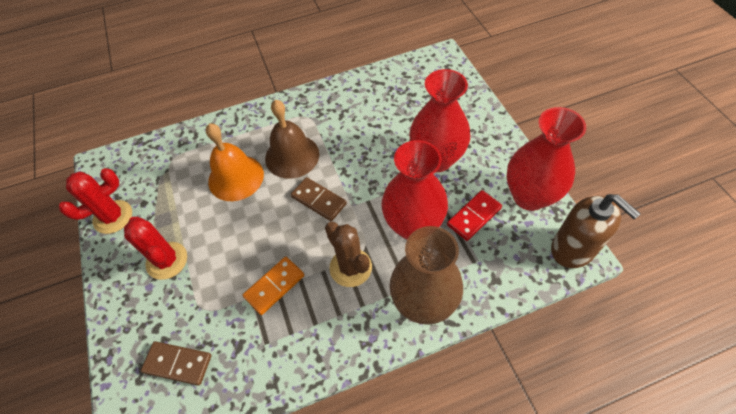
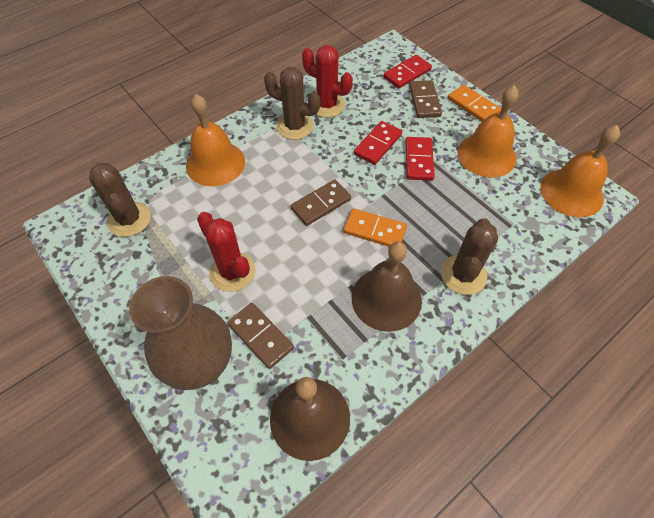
brown bell: [265,100,319,179] = 1 -> [270,377,350,461] [352,242,422,332] = 2
brown cactus: [325,222,372,287] = 1 -> [89,163,151,237] [264,67,321,140] [441,218,498,295] = 3
brown domino: [141,341,211,386] [291,177,347,221] = 2 -> [227,303,294,369] [291,180,351,226] [409,80,442,118] = 3
brown soap dispenser: [551,194,641,268] = 1 -> none = 0
orange bell: [206,123,264,201] = 1 -> [186,94,245,186] [457,85,519,178] [540,125,620,217] = 3
orange domino: [243,257,304,315] = 1 -> [343,208,407,247] [448,85,501,122] = 2
red domino: [447,190,502,241] = 1 -> [354,121,402,165] [383,55,432,88] [406,137,435,181] = 3
red vase: [381,140,448,240] [409,69,470,172] [507,107,586,211] = 3 -> none = 0

